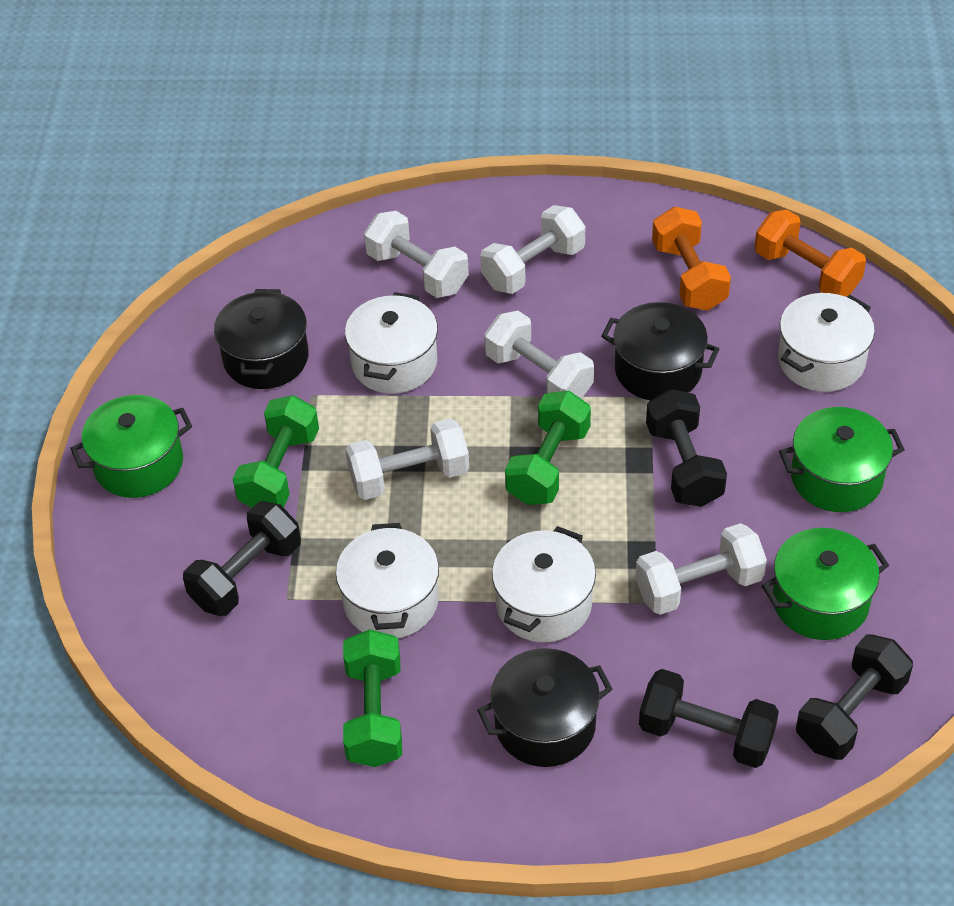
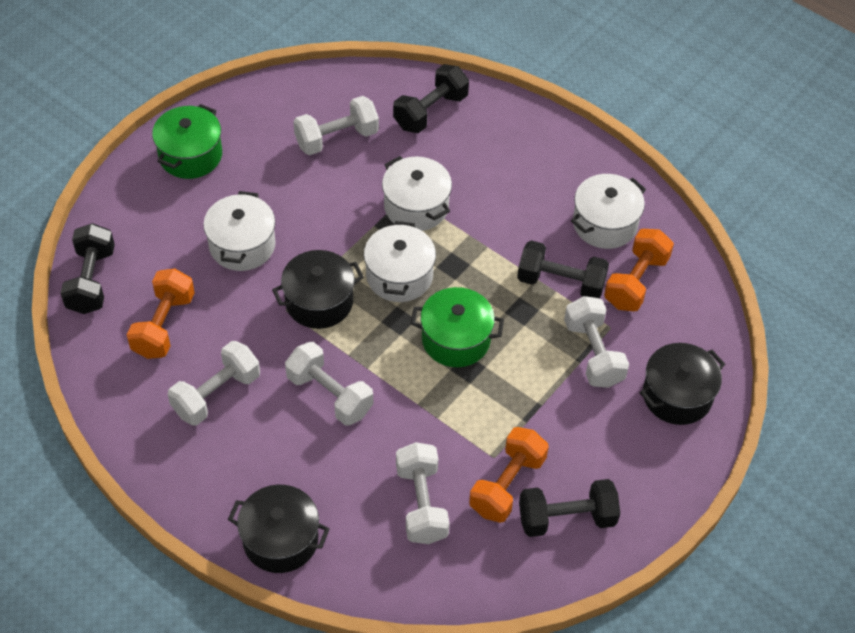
green dumbbell: [233,395,319,508] [343,629,402,767] [505,391,591,505] = 3 -> none = 0
green pot: [70,395,192,498] [762,528,889,640] [779,407,905,512] = 3 -> [152,104,222,179] [411,287,504,367] = 2
orange dumbbell: [652,207,731,311] [755,210,866,296] = 2 -> [126,269,195,359] [469,427,549,523] [604,229,674,311] = 3

